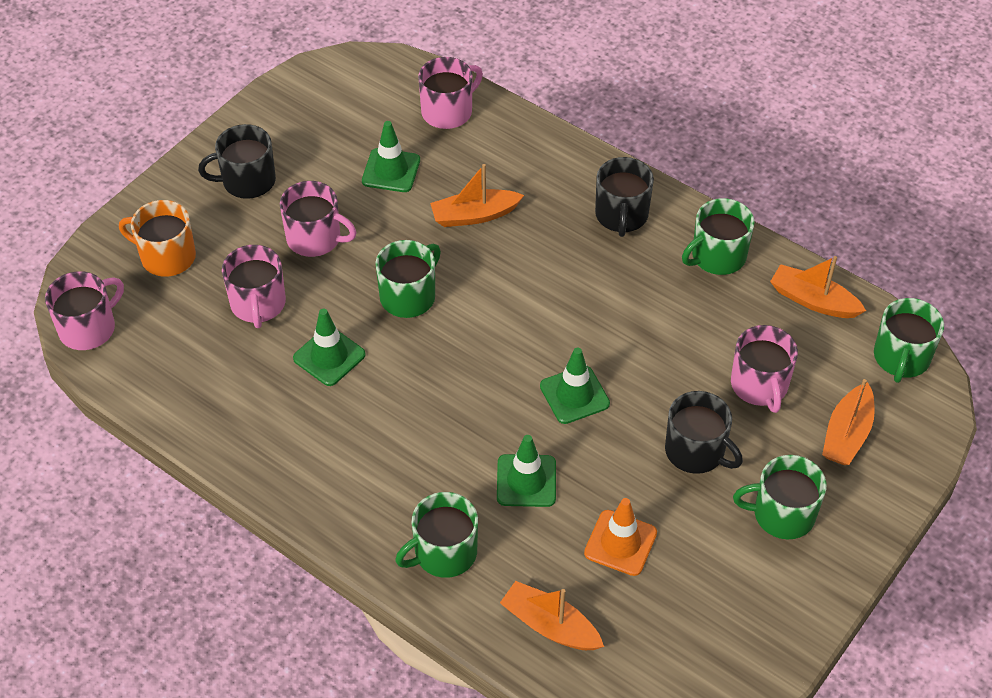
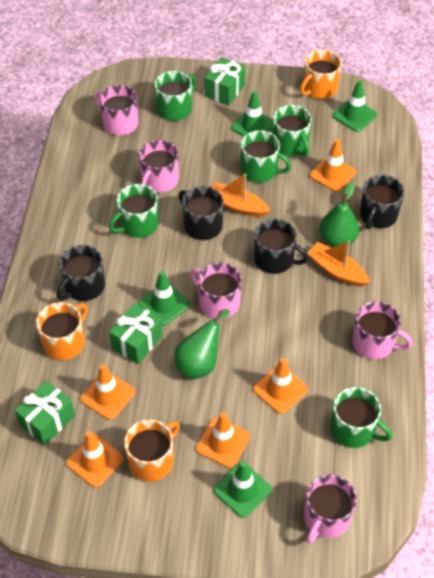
black mug: [198,124,276,199] [595,157,654,237] [665,391,743,474] = 3 -> [56,245,105,301] [178,186,224,240] [254,219,309,274] [360,175,404,229] = 4
green gift: none = 0 -> [15,381,75,445] [109,303,163,364] [205,57,246,106] = 3
green pear: none = 0 -> [174,309,230,379] [319,182,359,247] = 2
orange boat: [430,164,524,227] [500,581,604,650] [770,256,866,318] [822,379,875,465] = 4 -> [212,174,270,217] [307,241,370,287] = 2
orange mug: [119,200,196,277] = 1 -> [36,302,88,360] [124,420,180,481] [300,50,342,99] = 3
orange traffic cone: [584,498,657,576] = 1 -> [66,431,124,487] [80,364,135,420] [196,413,250,468] [253,358,308,414] [310,139,356,192] = 5

